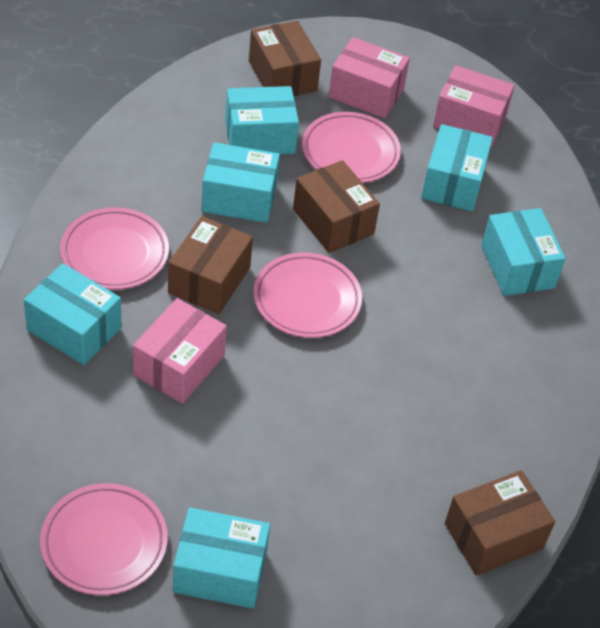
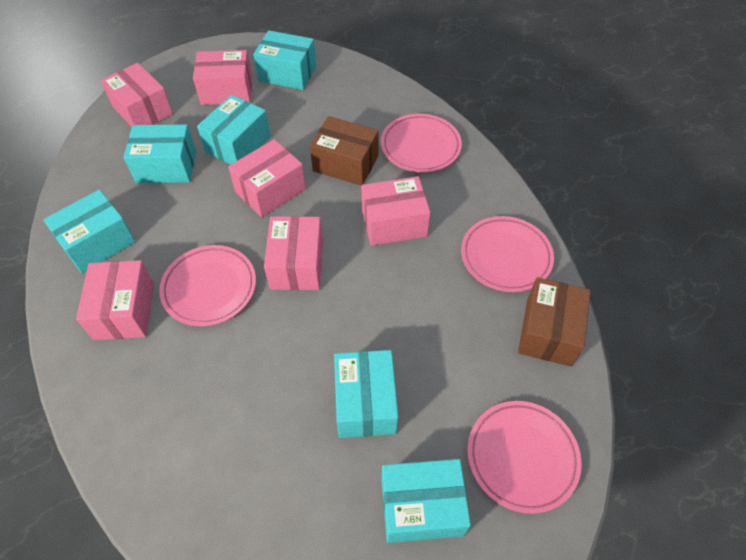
brown box: [168,216,253,314] [249,21,321,96] [293,160,380,253] [445,470,555,576] = 4 -> [310,116,379,186] [518,277,591,367] = 2
pink box: [133,298,227,404] [328,37,410,118] [433,65,515,146] = 3 -> [76,260,154,340] [101,63,173,127] [193,50,252,105] [228,139,306,217] [264,216,323,290] [361,176,430,246] = 6

